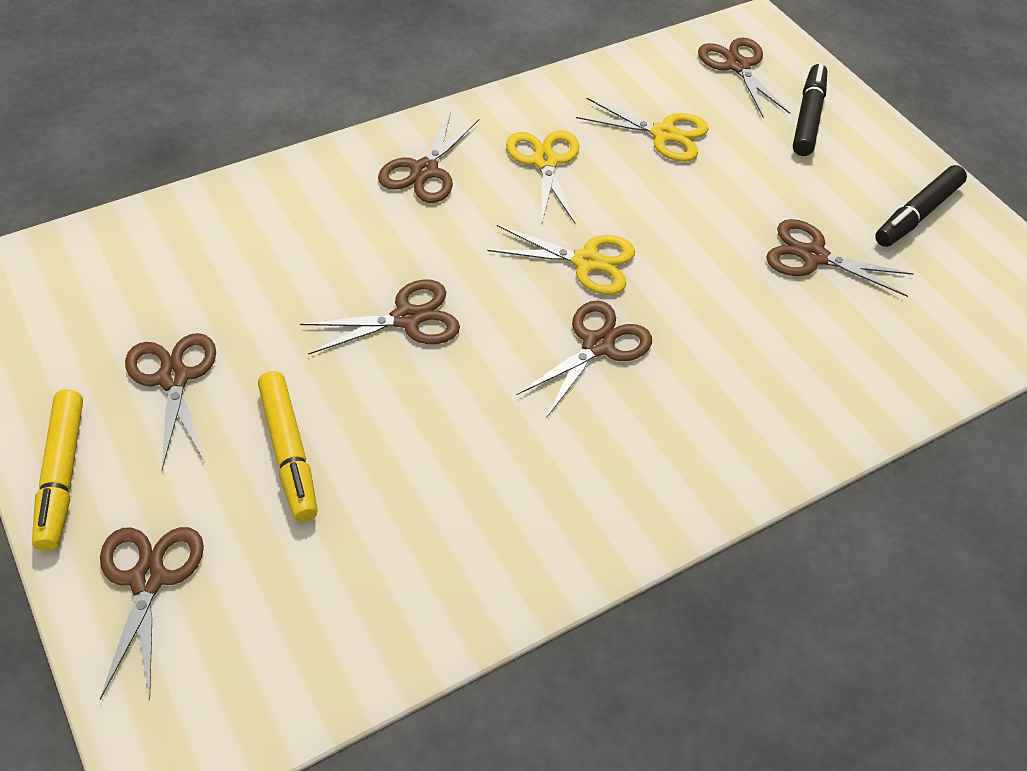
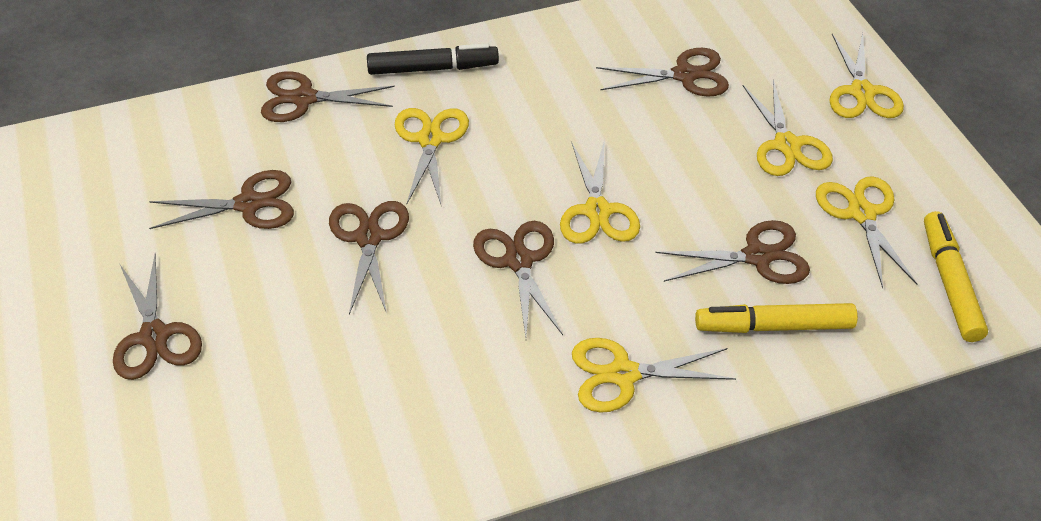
black marker: [793,64,827,156] [875,165,967,247] = 2 -> [367,43,499,75] = 1
yellow scissors: [487,225,635,295] [506,130,579,223] [576,97,709,162] = 3 -> [395,108,469,204] [560,140,640,244] [572,338,736,413] [743,80,833,176] [816,176,917,288] [829,33,904,118] = 6

